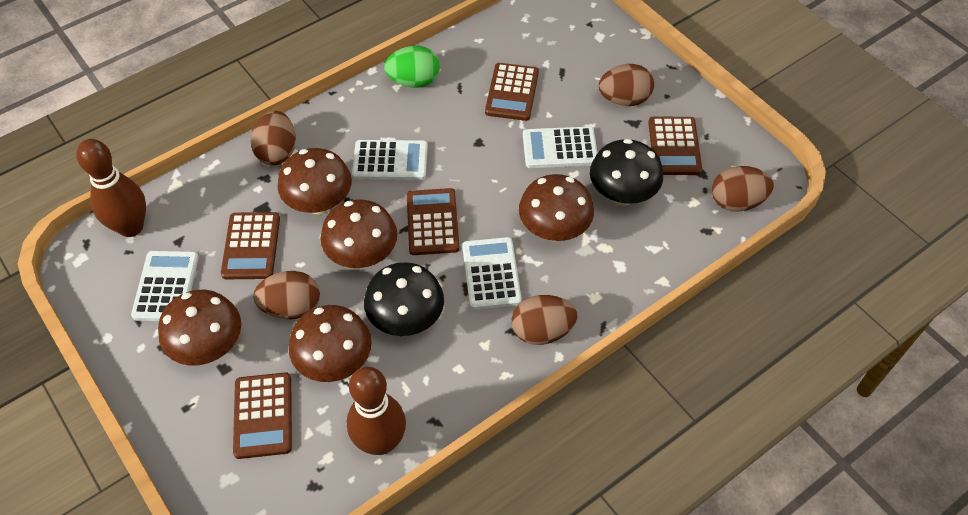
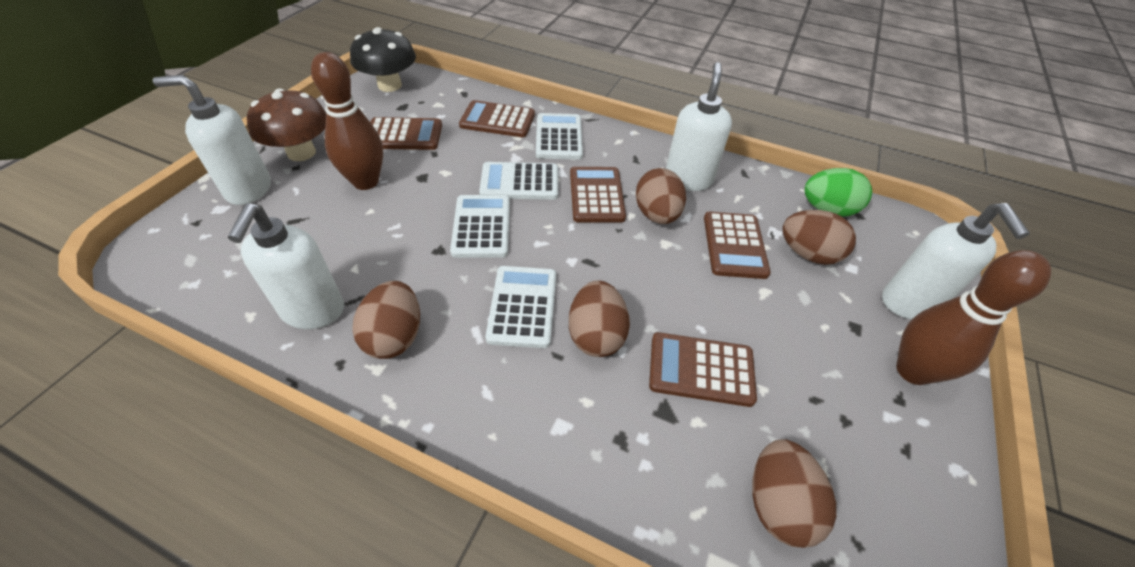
black mushroom: [364,262,444,336] [590,139,663,206] = 2 -> [350,27,416,92] = 1
brown mushroom: [158,290,241,366] [277,148,352,214] [289,305,372,382] [320,200,397,268] [519,174,594,242] = 5 -> [247,88,326,161] = 1
white soap dispenser: none = 0 -> [153,75,271,205] [228,203,344,329] [666,62,732,191] [882,203,1030,319] = 4

